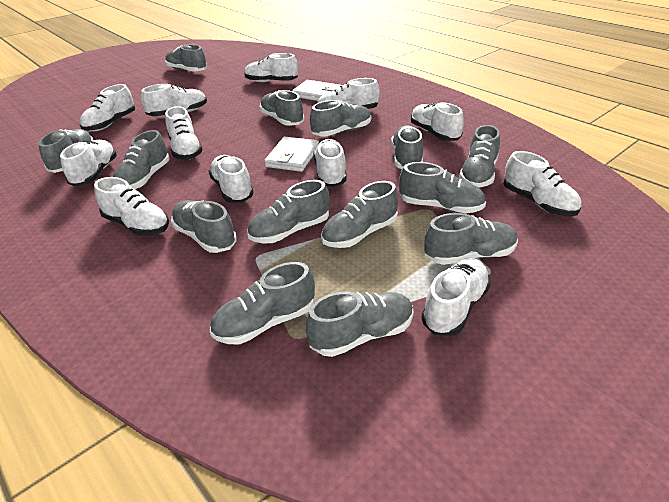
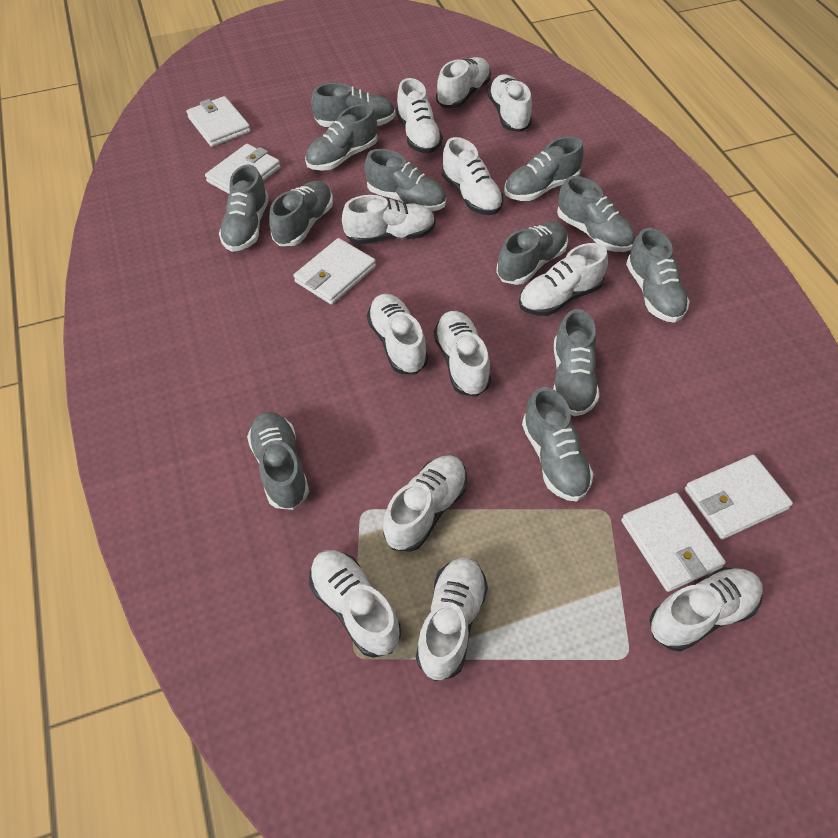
grey shoe: [38,129,94,173] [113,130,170,190] [165,44,207,72] [171,200,237,253] [210,262,315,344] [247,180,330,243] [259,90,304,126] [305,291,414,357] [310,100,371,136] [321,181,398,248] [391,125,423,169] [399,162,486,213] [424,213,518,265] [459,125,500,188] = 14 -> [219,164,269,252] [247,412,309,510] [269,181,333,246] [305,104,378,171] [311,83,396,127] [364,149,446,212] [496,221,568,285] [504,136,584,201] [522,387,594,501] [553,309,599,416] [557,176,635,252] [626,228,690,323] = 12
white wallet: [265,137,319,172] [292,80,342,101] = 2 -> [186,96,251,147] [205,144,281,194] [294,238,376,305] [621,493,726,592] [685,455,793,539] = 5

